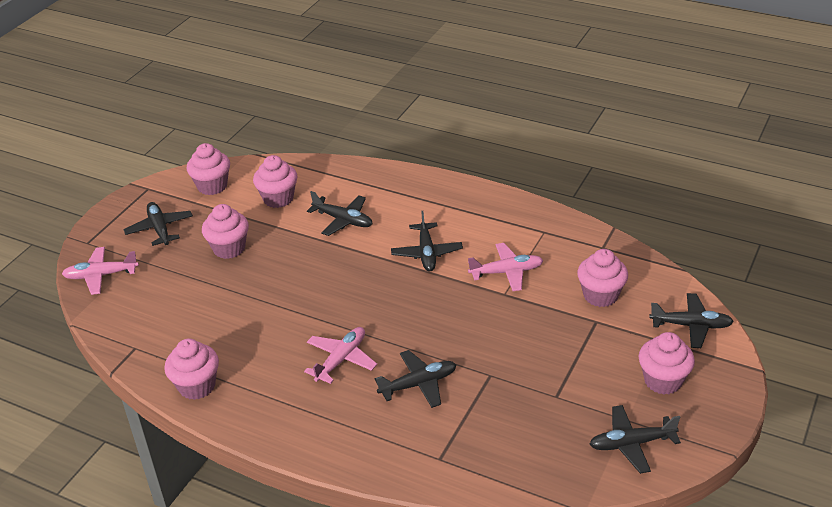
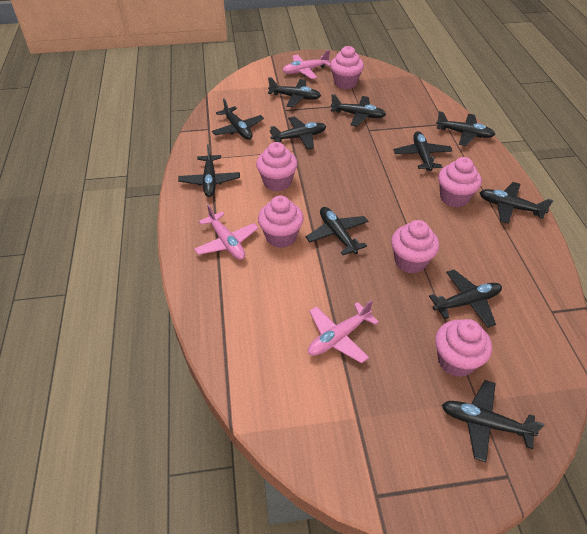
black plane: [123,202,193,246] [307,191,373,236] [375,350,456,408] [391,211,463,271] [590,405,681,474] [649,293,734,348] = 6 -> [178,144,240,197] [212,98,264,140] [268,77,321,108] [270,116,326,150] [306,207,368,255] [330,94,386,127] [394,131,452,171] [429,270,502,328] [436,111,495,146] [442,380,545,462] [479,182,553,224] = 11

